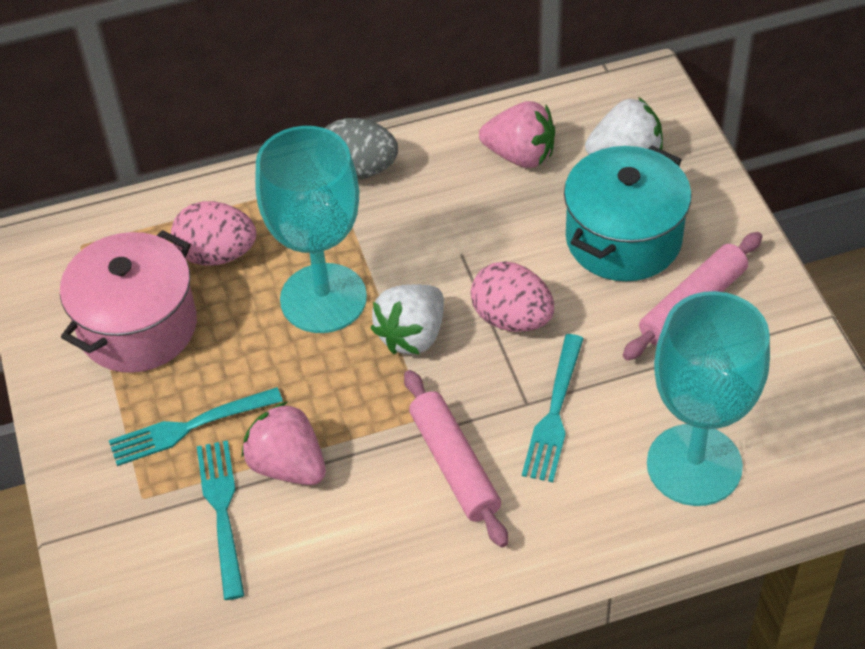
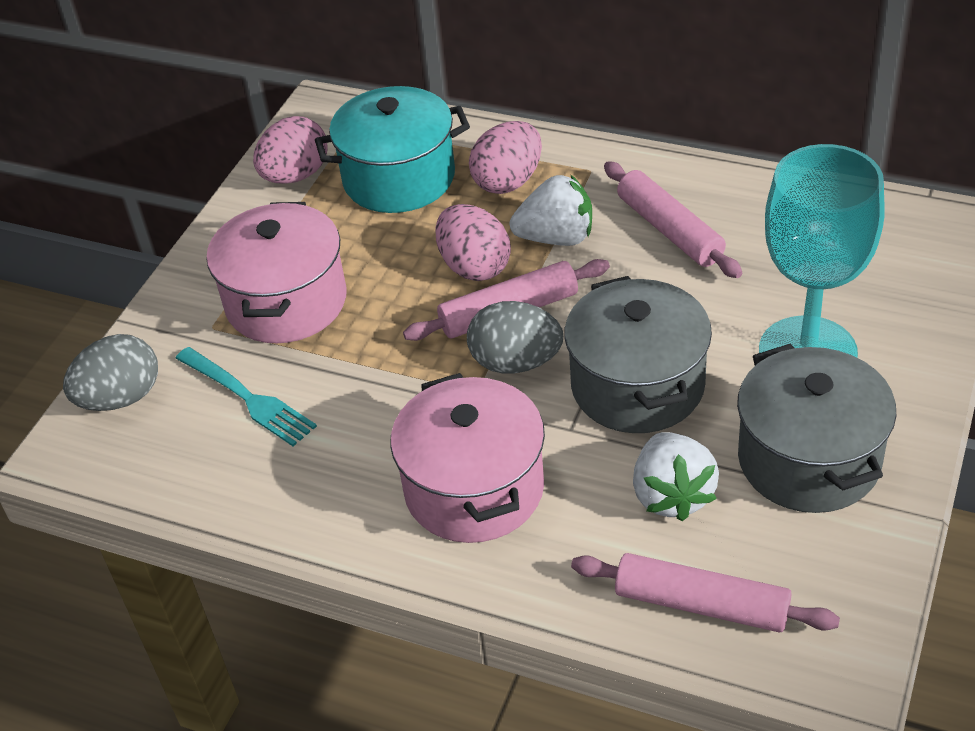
grey egg: [325,118,398,180] = 1 -> [63,334,158,411] [467,301,563,374] = 2
grey pot: none = 0 -> [564,276,712,433] [737,344,896,513] = 2
pink egg: [171,201,256,266] [470,262,554,332] = 2 -> [253,116,328,184] [435,204,511,281] [469,121,542,194] = 3
pink pot: [60,230,197,373] = 1 -> [206,202,347,343] [390,373,545,543] = 2
pink rolling pin: [404,370,508,548] [623,232,762,360] = 2 -> [403,259,610,341] [571,553,840,633] [604,161,742,278] = 3
pink strawberry: [242,401,326,485] [479,101,555,168] = 2 -> none = 0
turquoise fork: [109,387,283,466] [197,440,245,600] [522,334,584,482] = 3 -> [175,347,317,446] = 1
turquoise goblet: [255,126,367,333] [647,291,770,506] = 2 -> [759,144,885,357] = 1

